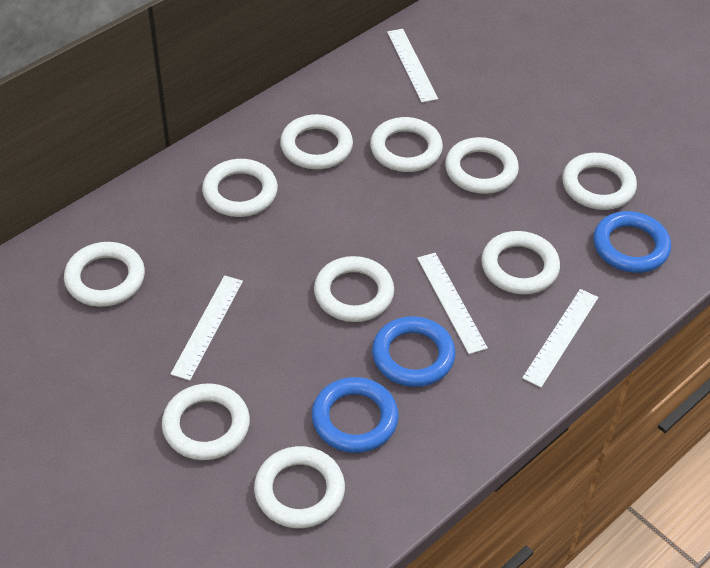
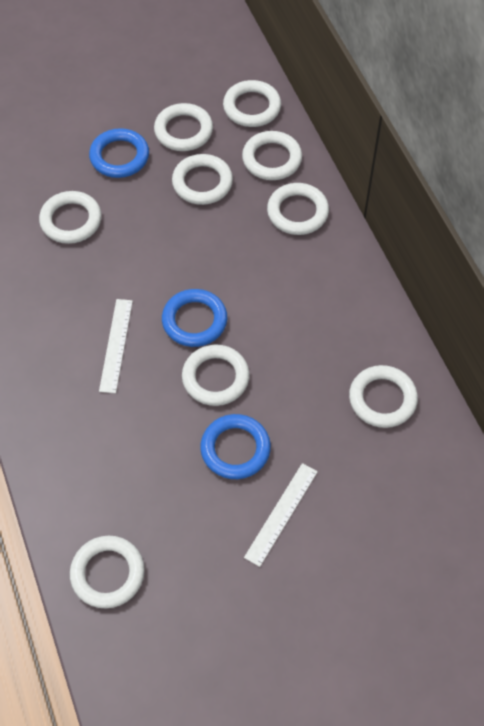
white ring: [64,242,145,307] [162,383,250,460] [202,159,278,217] [254,446,345,528] [280,114,353,169] [314,256,394,322] [370,117,443,172] [445,137,519,194] [481,231,560,294] [562,153,637,210] = 10 -> [39,191,102,244] [70,536,145,608] [154,103,213,151] [172,154,233,205] [182,345,250,406] [223,80,281,127] [242,131,302,180] [267,183,329,235] [349,365,418,428] = 9
white ruler: [171,275,243,381] [387,29,438,102] [417,253,488,354] [522,289,598,387] = 4 -> [99,299,133,393] [244,463,318,567] = 2

